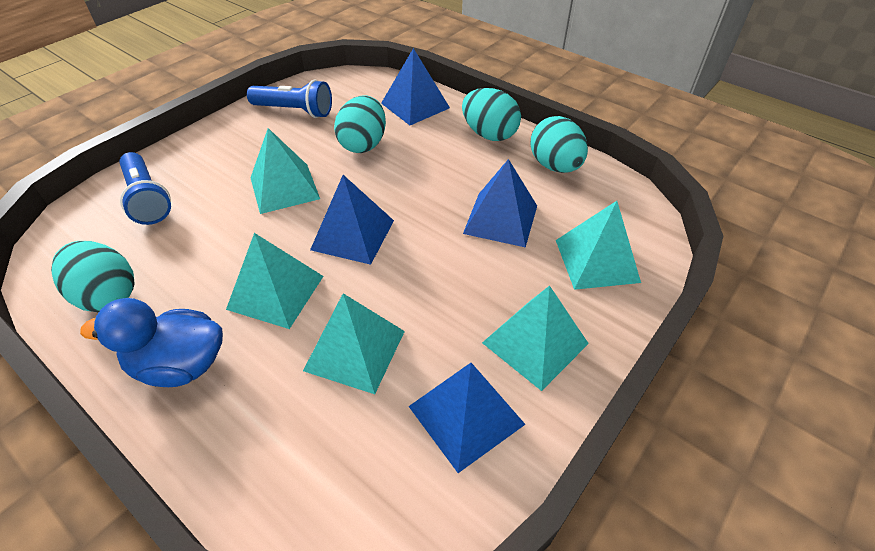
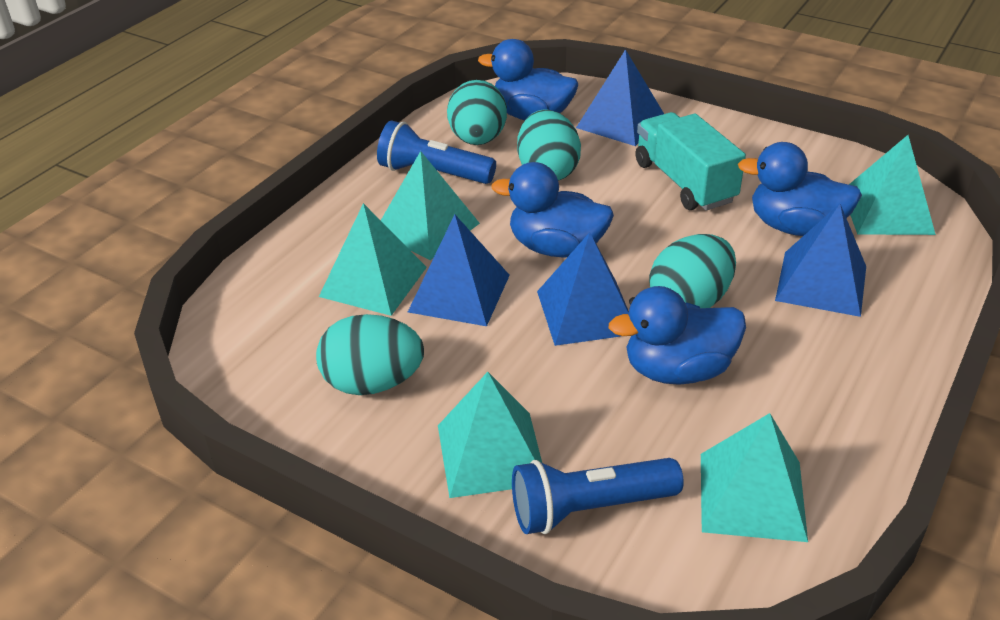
blue duck: [80,298,223,387] = 1 -> [478,39,578,120] [491,162,614,258] [609,286,746,385] [738,142,862,236] = 4
turquoise truck: none = 0 -> [635,112,746,211] = 1

